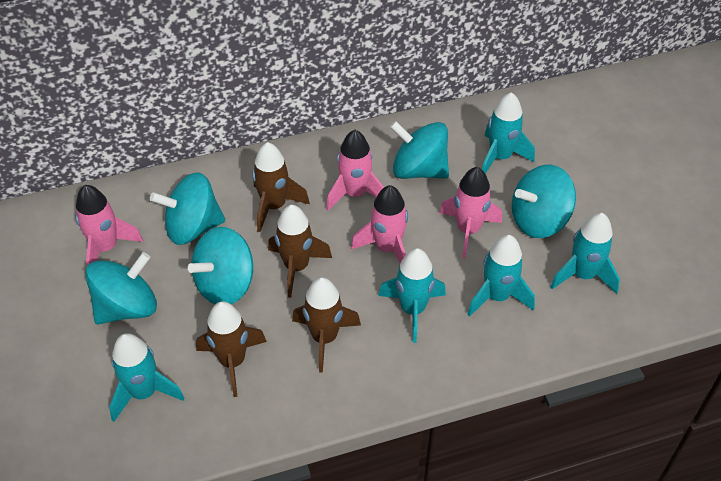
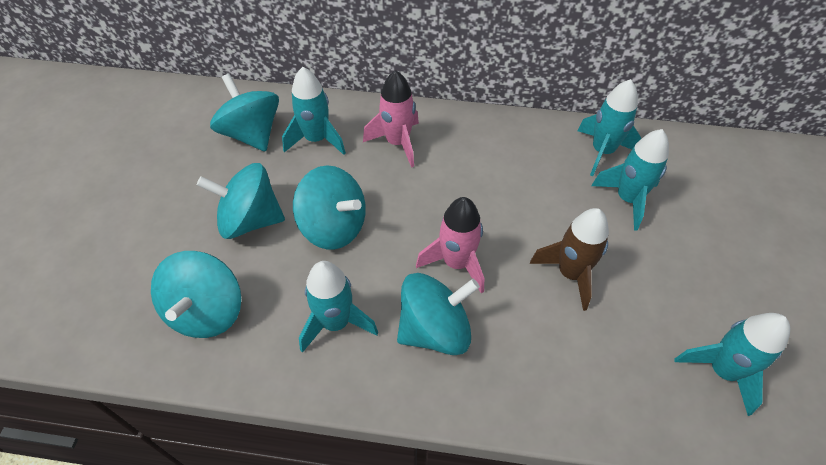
brown rocket: [196,301,267,397] [252,142,310,232] [268,205,332,298] [292,277,361,373] = 4 -> [530,208,609,311] = 1
pink rocket: [75,185,143,266] [326,130,384,211] [351,185,408,263] [439,167,502,259] = 4 -> [363,70,419,168] [416,197,484,293] = 2

